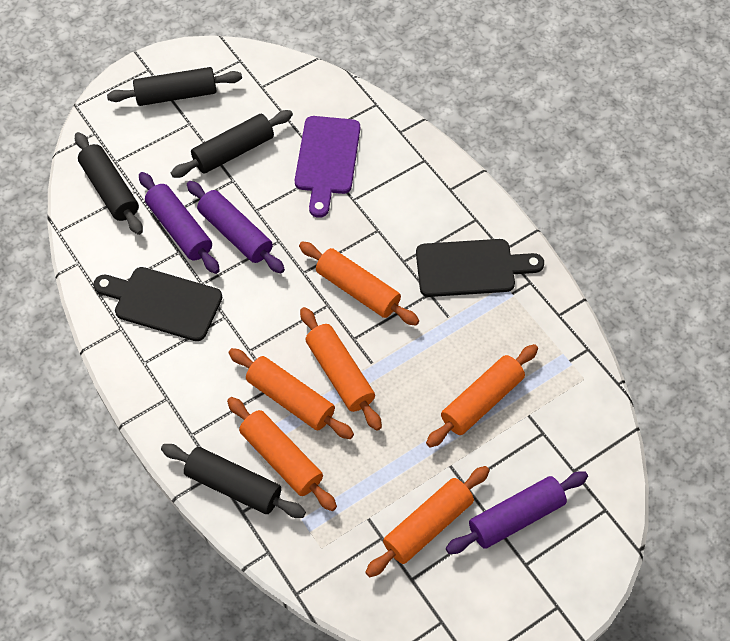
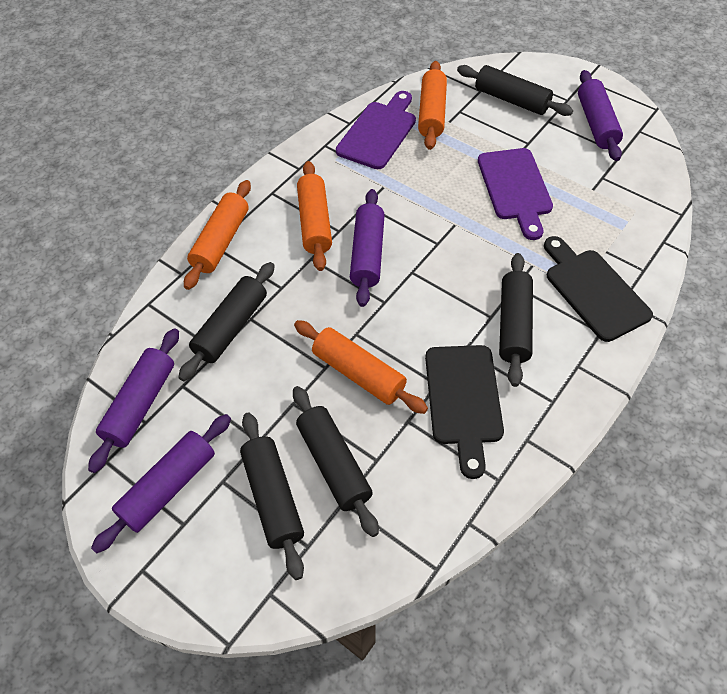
black rolling pin: [75,132,143,235] [107,67,242,106] [161,444,306,518] [171,110,293,178] = 4 -> [178,262,275,381] [240,413,304,580] [293,386,379,537] [457,65,573,116] [499,253,533,387] = 5
orange rolling pin: [227,397,337,511] [228,348,354,439] [299,242,419,326] [300,307,382,431] [365,466,490,577] [426,344,538,447] = 6 -> [184,180,251,290] [294,320,428,414] [297,161,332,271] [418,61,447,150] = 4
purple cutting board: [295,116,360,218] = 1 -> [336,91,416,169] [478,148,553,240] = 2
purple rolling pin: [139,172,220,274] [187,181,285,273] [446,471,588,554] = 3 -> [88,328,179,473] [91,414,231,554] [350,189,385,307] [578,70,623,161] = 4

